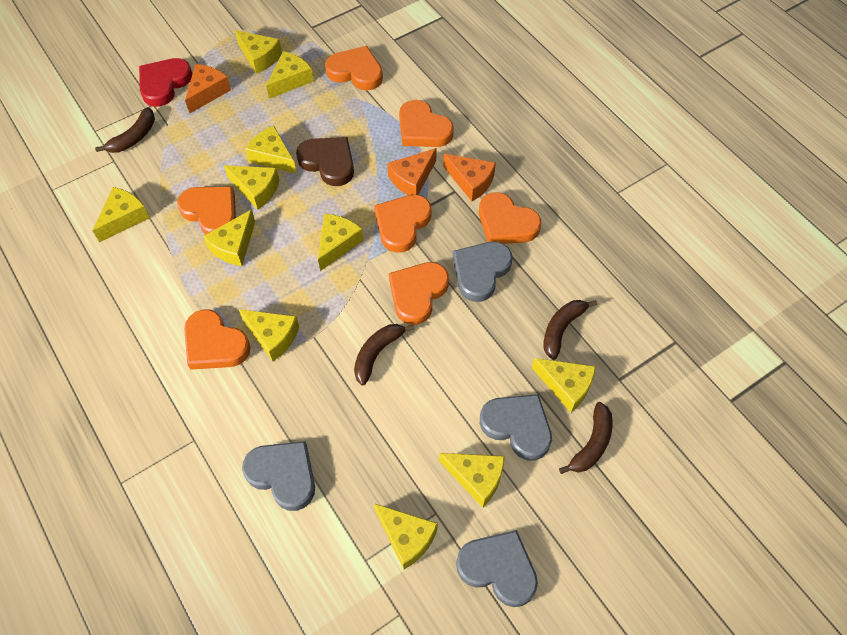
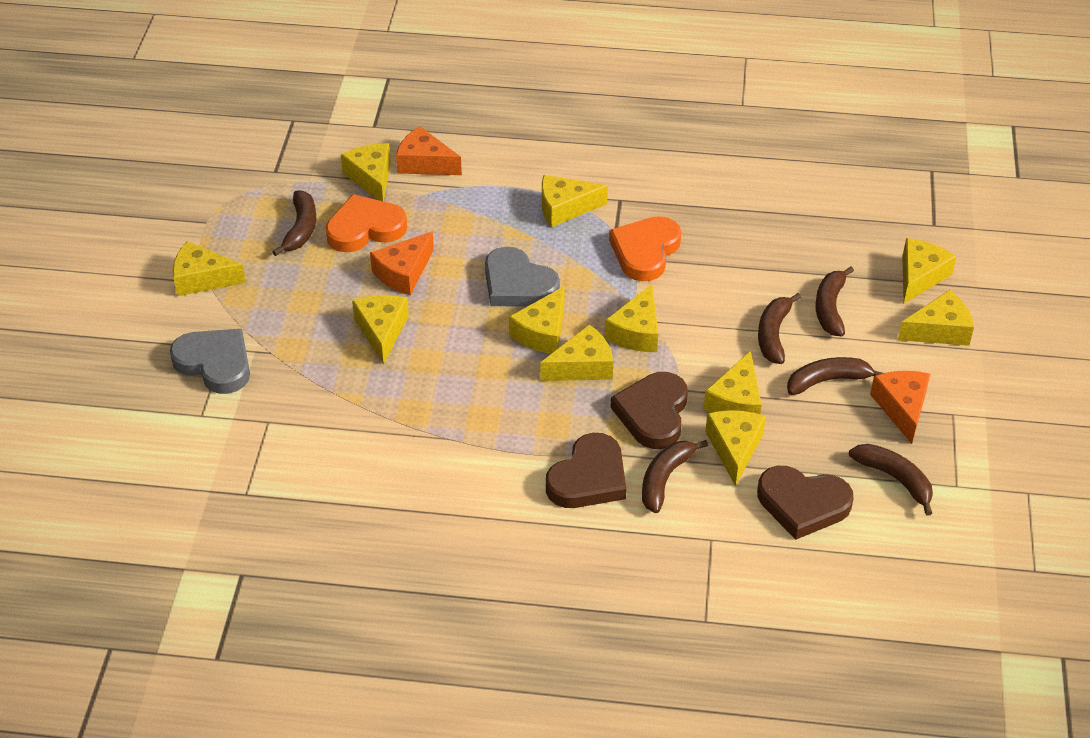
brown banana: [95,107,155,153] [354,324,414,385] [543,300,597,360] [559,402,613,474] = 4 -> [272,190,316,256] [642,440,708,513] [758,293,801,364] [787,357,883,395] [815,266,854,336] [849,444,933,516] = 6
brown heart: [296,137,354,186] = 1 -> [546,433,626,508] [611,372,688,449] [757,466,854,540] = 3
grey heart: [242,441,315,511] [453,242,512,302] [456,530,538,607] [480,394,552,460] = 4 -> [170,329,250,394] [485,247,560,307] = 2
orange heart: [177,187,236,235] [184,309,251,370] [325,46,383,90] [374,194,432,253] [389,262,449,325] [399,100,454,147] [479,192,541,244] = 7 -> [326,194,407,252] [609,216,681,281] = 2
red heart: [139,58,192,107] = 1 -> none = 0

